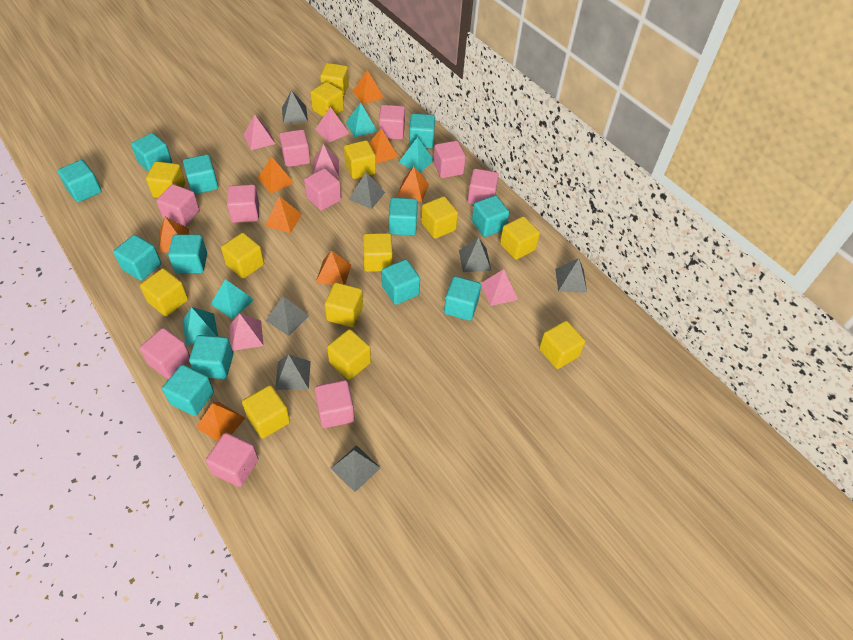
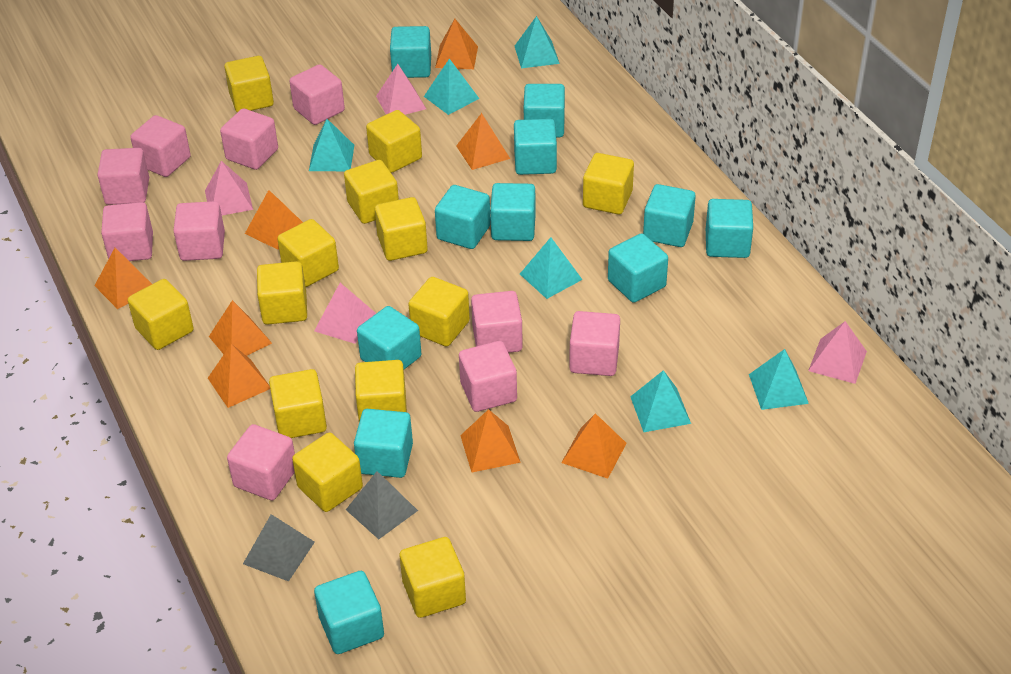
grey pyramid: [266,296,309,336] [275,354,311,390] [282,90,308,123] [330,445,380,492] [349,172,385,209] [459,237,491,272] [555,258,587,293] = 7 -> [243,514,315,582] [346,471,418,539] = 2
pink pyramid: [229,314,264,351] [244,115,275,150] [312,144,339,177] [316,107,350,143] [481,269,518,306] = 5 -> [205,161,253,215] [314,283,376,344] [376,64,426,115] [808,321,867,384] = 4
turquoise cube: [57,160,102,202] [113,235,161,281] [131,133,172,172] [162,365,214,416] [168,234,207,273] [183,154,218,194] [189,335,233,379] [382,259,420,305] [389,198,418,235] [409,114,435,149] [444,276,481,321] [472,195,509,237] = 12 -> [314,571,384,654] [354,409,413,478] [357,306,421,369] [390,26,431,78] [435,185,491,249] [490,183,536,241] [514,119,557,175] [524,84,565,137] [608,234,668,303] [643,184,696,247] [706,199,753,258] = 11
turquoise pyramid: [182,307,218,345] [210,279,254,319] [346,102,378,137] [399,137,434,173] = 4 -> [309,119,354,171] [424,59,479,115] [515,16,560,68] [520,237,583,299] [630,370,691,432] [749,349,809,410] = 6

